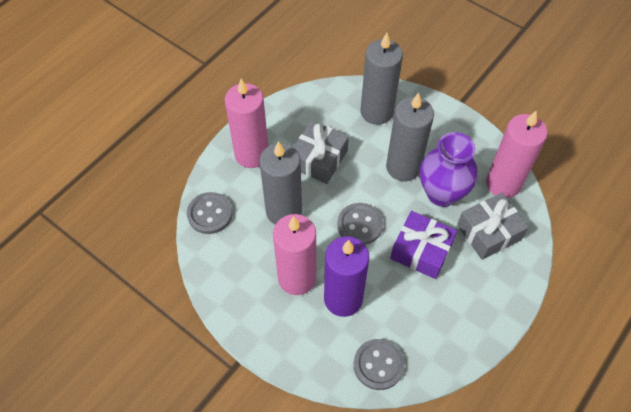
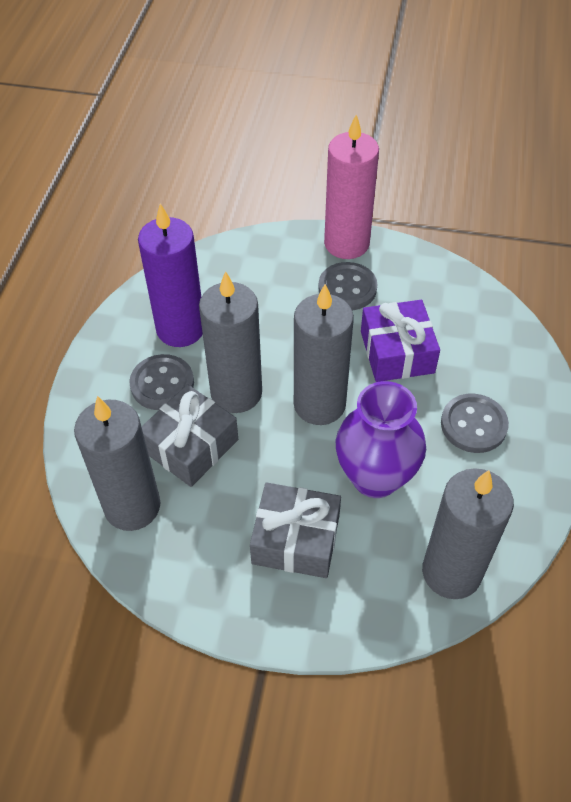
grey candle: [259,141,302,225] [361,33,403,125] [386,93,434,181] = 3 -> [74,396,160,531] [199,271,262,413] [294,284,354,425] [422,468,514,599] = 4
pink candle: [225,79,268,168] [273,214,316,295] [486,111,548,198] = 3 -> [324,115,379,259] = 1

